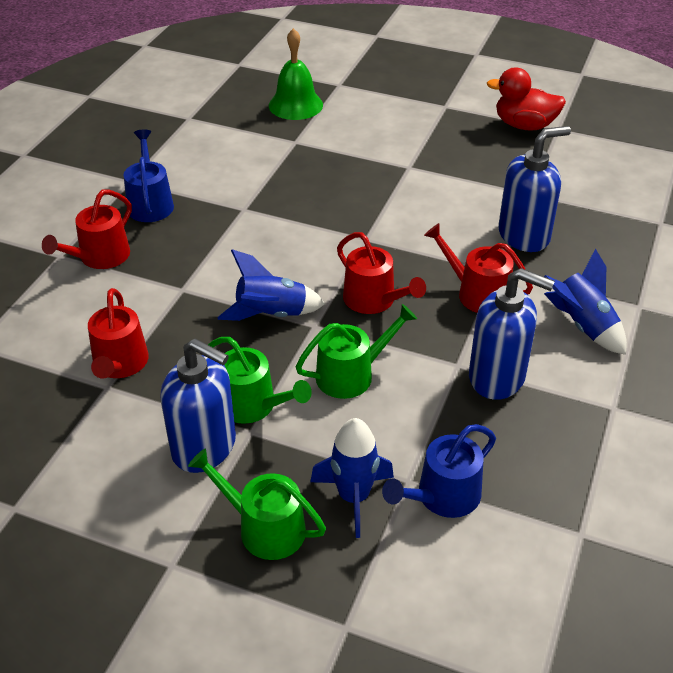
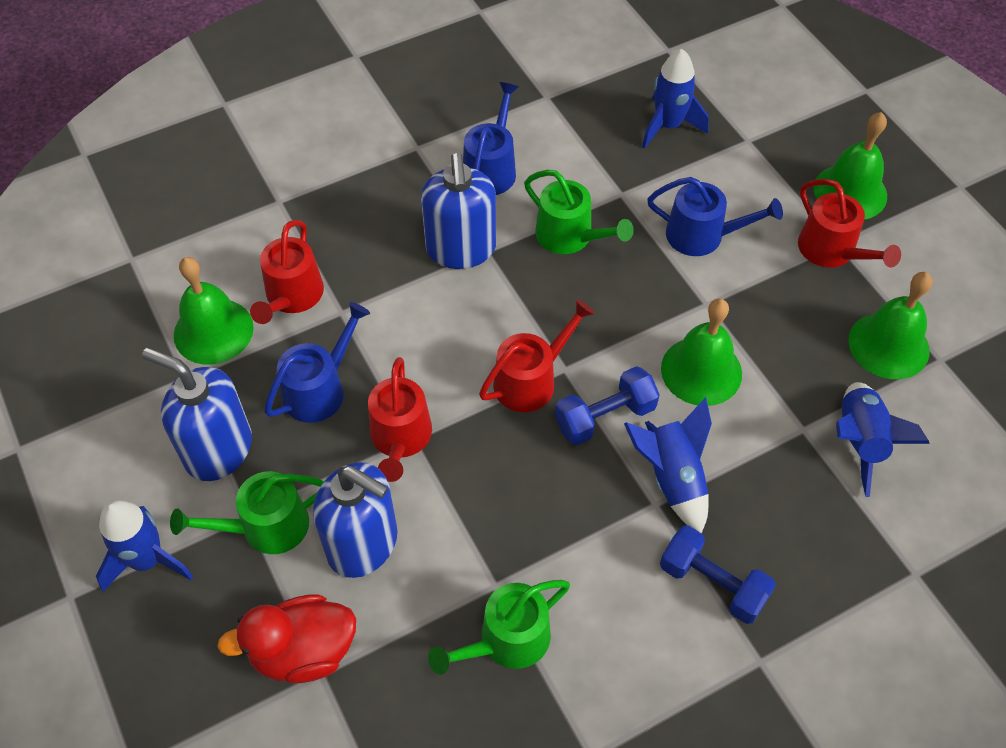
blue dumbbell: none = 0 -> [555,366,660,445] [660,525,776,624] = 2
blue rocket: [217,249,325,321] [310,418,394,538] [544,249,627,355] = 3 -> [96,500,193,591] [624,397,712,533] [642,49,709,149] [836,382,930,497] = 4
blue watering can: [124,129,174,222] [382,424,496,518] = 2 -> [264,302,370,423] [463,82,519,195] [647,177,783,256] = 3
green bell: [269,28,323,120] = 1 -> [174,257,254,365] [661,299,742,406] [814,112,887,220] [848,272,932,379] = 4

